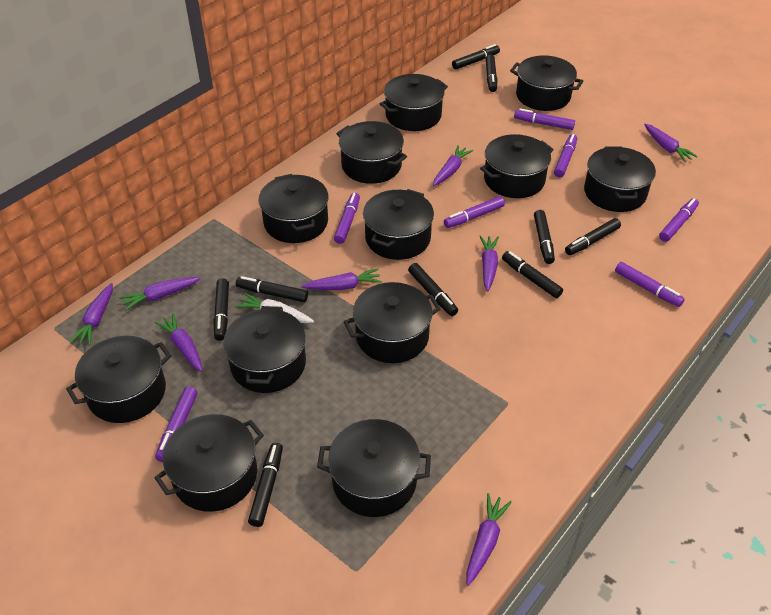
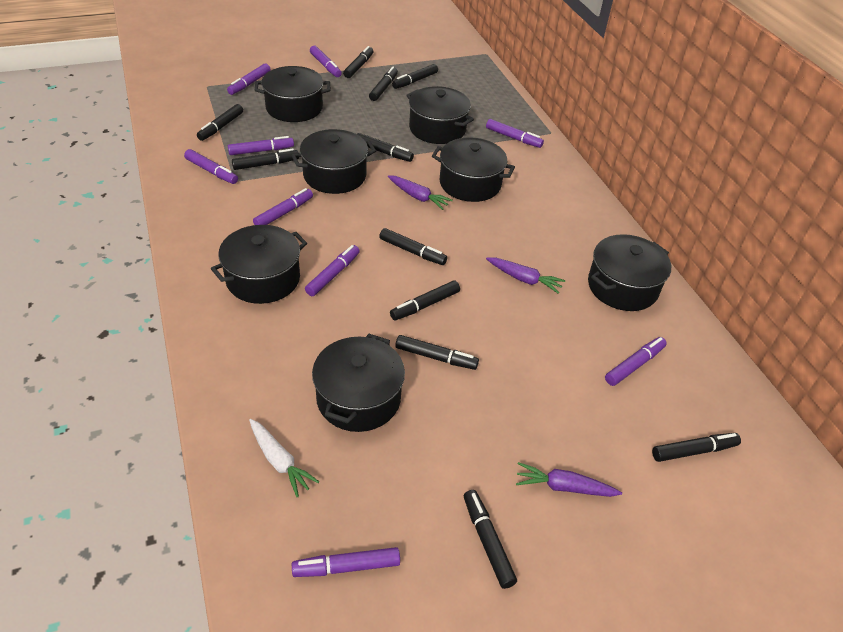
black marker: [213,278,229,341] [236,276,308,302] [248,443,283,527] [408,263,458,316] [452,44,500,70] [485,54,497,92] [502,251,563,298] [534,210,555,264] [565,218,621,255] = 9 -> [197,104,243,141] [232,148,299,170] [343,46,374,78] [357,133,414,162] [369,67,398,101] [379,228,447,265] [390,280,460,320] [392,64,438,89] [395,335,479,370] [464,490,517,589] [652,433,741,462] = 11
black pot: [66,336,171,423] [154,414,264,512] [223,306,306,393] [259,174,328,243] [317,419,431,517] [336,121,407,184] [344,282,441,363] [363,189,434,260] [380,74,448,131] [480,134,554,198] [510,55,583,111] [584,146,656,212] = 12 -> [211,225,307,304] [255,66,330,122] [291,129,376,194] [312,334,405,432] [406,86,474,144] [432,137,515,202] [588,234,671,311] = 7
purple carrot: [70,283,113,346] [119,277,201,311] [154,313,203,372] [301,268,382,290] [433,145,473,186] [466,493,512,586] [480,235,499,292] [644,124,698,162] = 8 -> [388,175,453,210] [486,257,565,294] [516,462,622,497] = 3
purple marker: [155,387,197,462] [334,193,360,244] [444,196,505,228] [514,108,575,130] [554,134,577,177] [615,262,685,307] [659,198,699,242] = 7 -> [184,149,238,184] [227,63,270,95] [228,136,294,155] [253,188,313,225] [292,547,400,577] [305,245,360,296] [310,46,342,77] [486,119,544,148] [605,337,667,386] = 9

